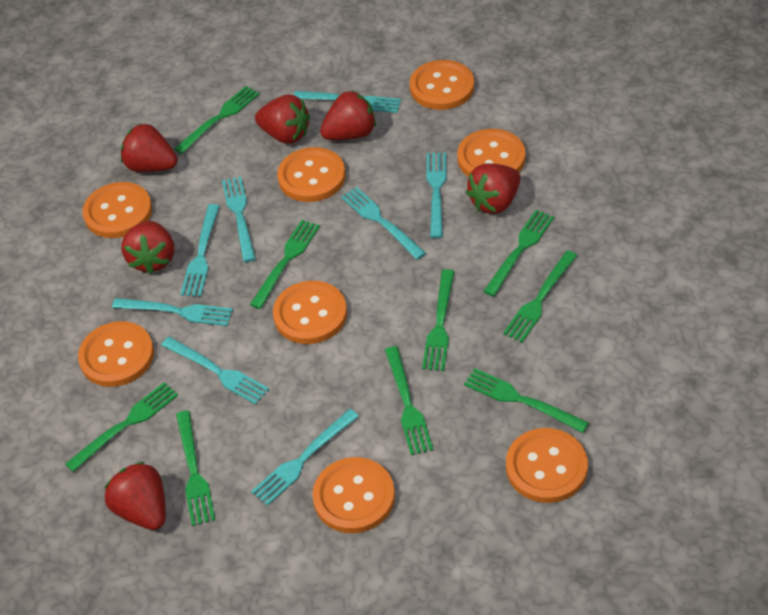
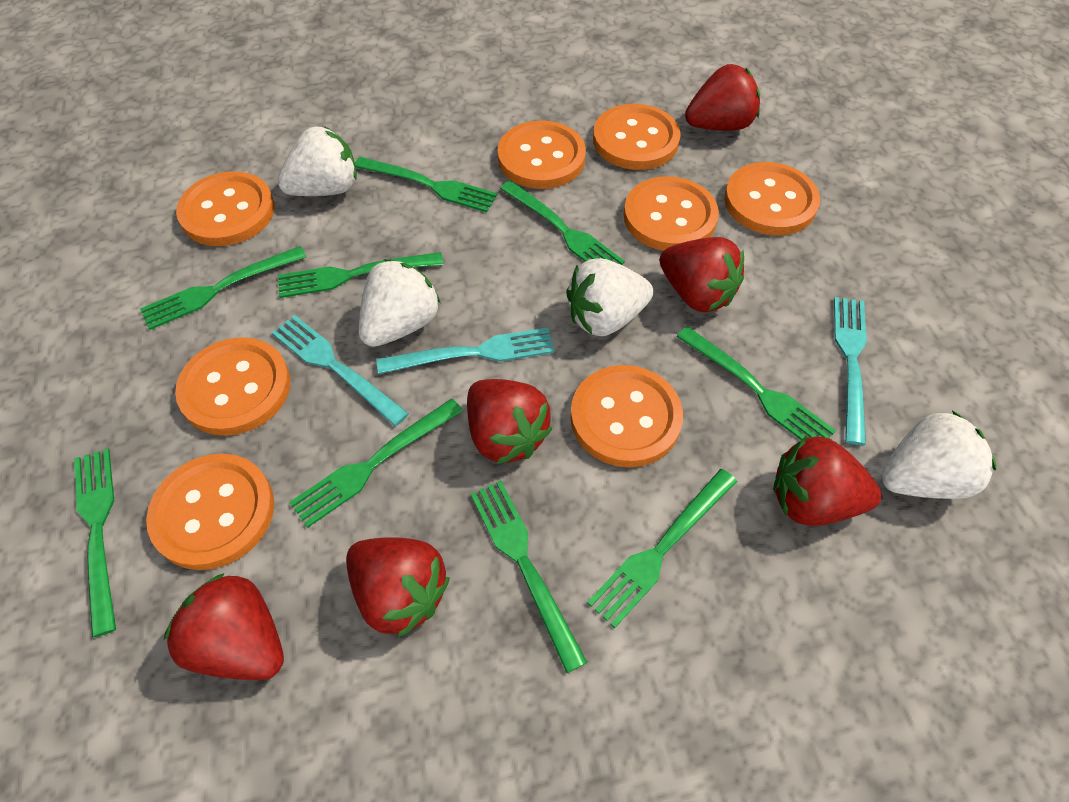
turquoise fork: [112,298,233,326] [161,337,269,405] [181,204,220,296] [222,176,256,262] [251,409,359,506] [294,91,401,113] [341,187,426,260] [427,152,447,238] = 8 -> [271,315,409,426] [376,327,554,374] [834,297,867,445] = 3
white strawberry: none = 0 -> [277,126,357,196] [359,259,440,347] [566,258,654,336] [881,411,996,499] = 4

